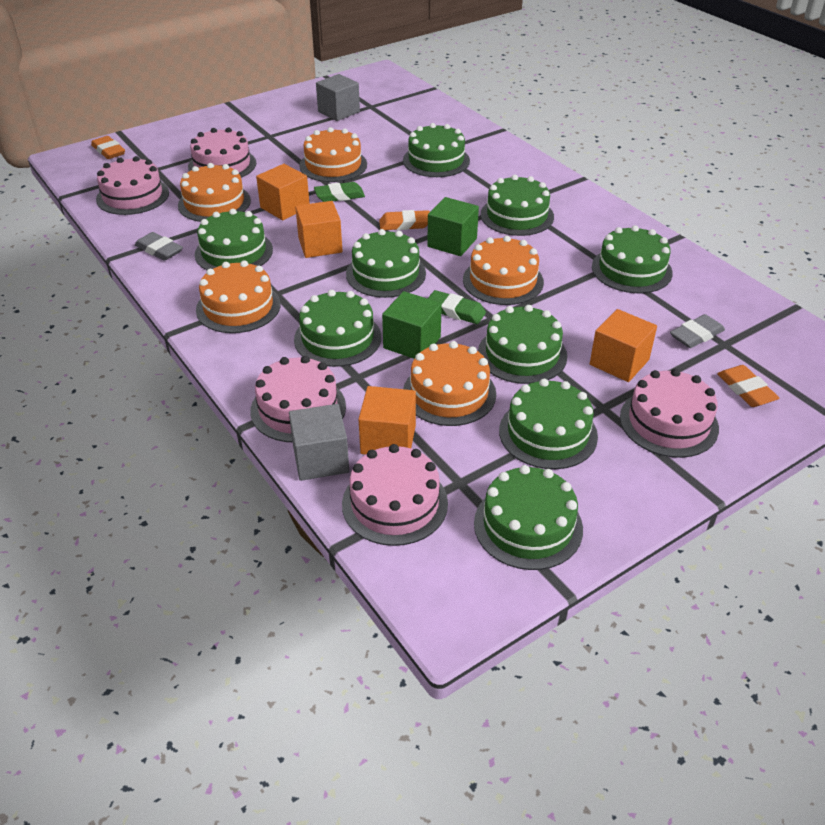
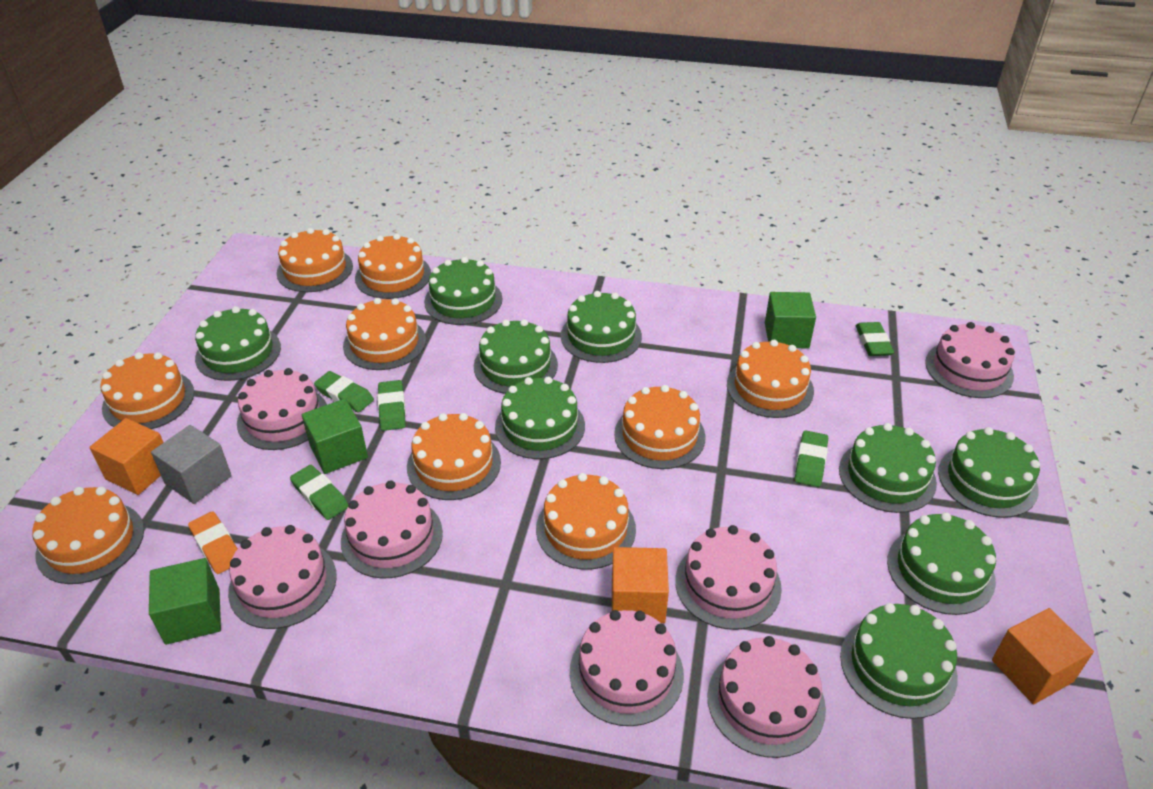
green cube: [382,291,442,359] [427,197,479,256] = 2 -> [149,558,221,645] [302,399,368,474] [765,292,816,348] = 3
green eraser: [314,182,365,202] [428,290,486,324] = 2 -> [290,465,348,520] [314,371,374,412] [378,380,406,431] [795,430,828,487] [856,322,894,356] = 5
grey cube: [289,404,349,481] [316,74,360,121] = 2 -> [151,425,232,504] = 1
grey eraser: [135,232,183,261] [670,314,725,348] = 2 -> none = 0
orange cake: [178,163,251,222] [196,260,280,333] [299,127,367,182] [403,341,496,426] [463,236,544,305] = 5 -> [32,487,144,584] [100,352,194,429] [277,228,353,292] [343,298,426,370] [355,234,431,299] [407,413,501,500] [536,473,636,570] [614,385,706,469] [727,340,814,418] = 9
orange cube: [256,164,310,220] [295,201,342,258] [358,386,416,455] [590,309,657,382] = 4 -> [89,418,164,495] [612,547,669,623] [992,608,1094,704] = 3
orange eraser: [91,136,125,159] [379,210,430,230] [717,365,779,407] = 3 -> [188,511,238,574] = 1
pink cake: [96,156,169,215] [188,128,256,178] [250,356,346,442] [342,444,448,546] [620,369,719,458] = 5 -> [228,525,337,629] [237,368,327,450] [341,480,443,578] [570,610,684,726] [675,525,782,630] [707,636,826,758] [925,322,1015,398] = 7

